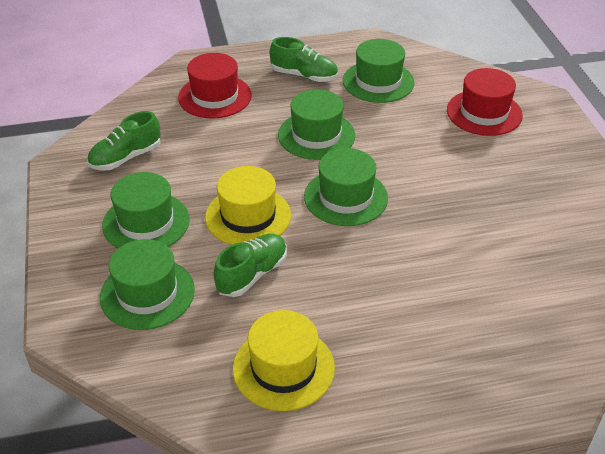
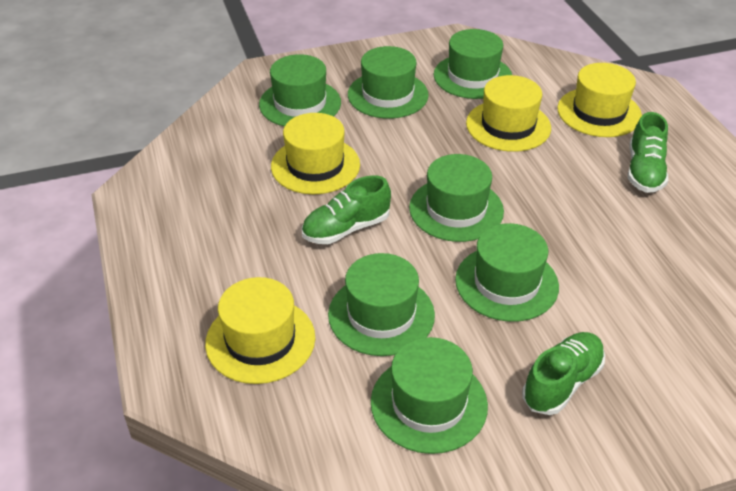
green hat: [100,239,195,330] [102,172,190,248] [278,89,355,160] [304,148,388,226] [343,39,415,103] = 5 -> [259,54,341,126] [328,253,435,356] [348,46,429,119] [371,337,488,454] [409,154,504,242] [434,29,512,99] [455,223,559,322] = 7
red hat: [178,53,252,119] [447,68,523,136] = 2 -> none = 0
yellow hat: [205,166,291,245] [233,310,335,411] = 2 -> [205,277,315,384] [271,113,360,194] [466,75,551,152] [557,63,642,137] = 4

